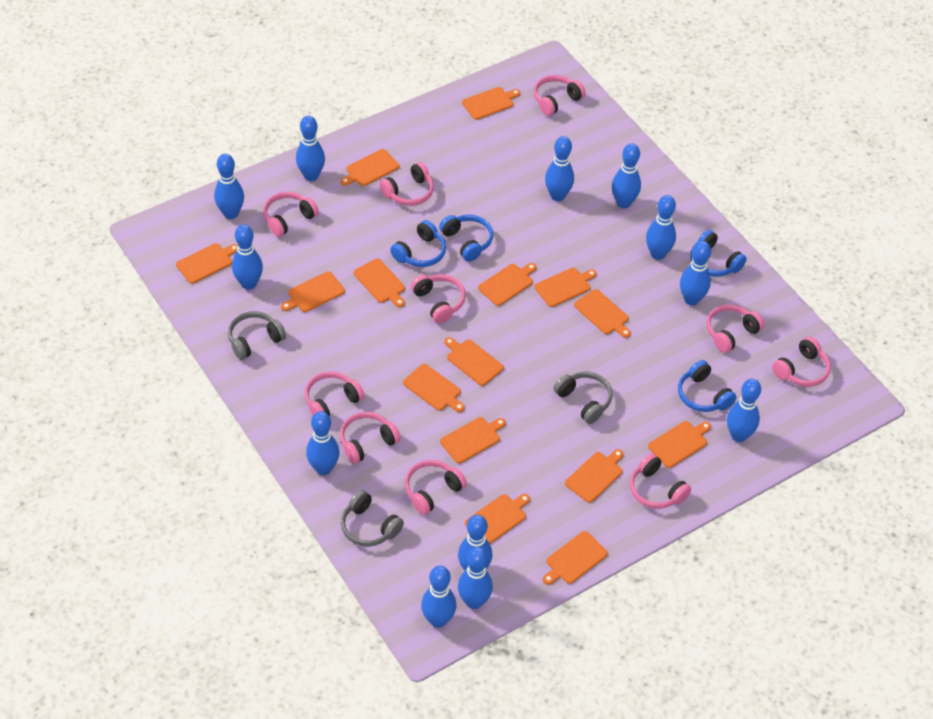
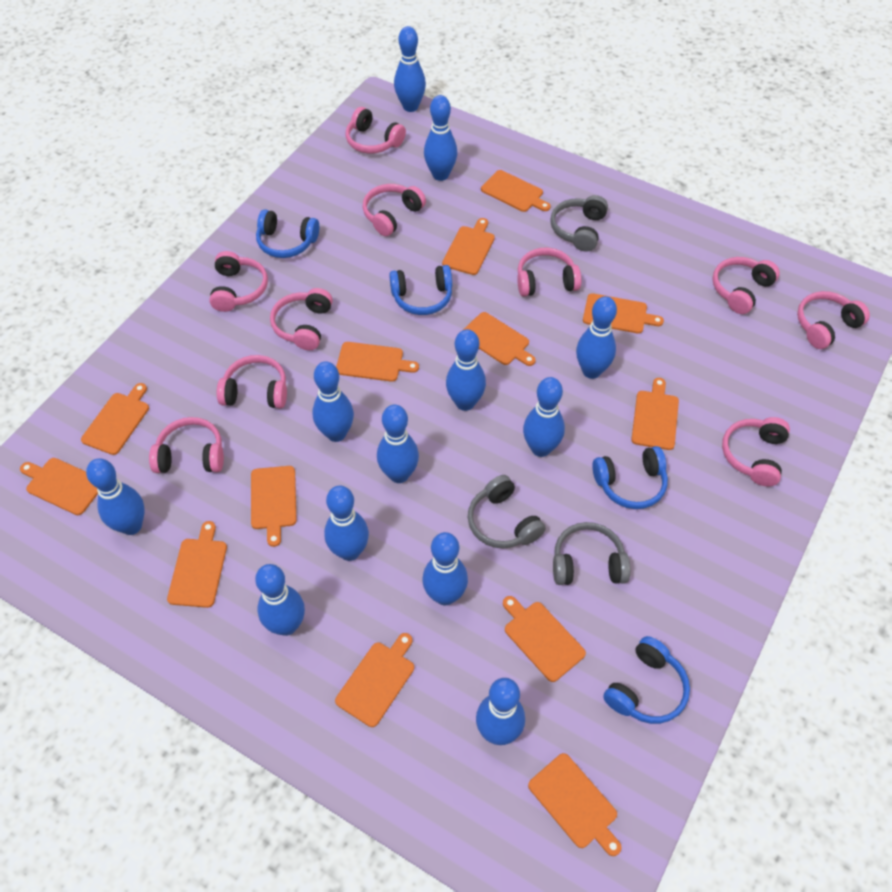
orange cutting board: [176,243,238,284] [281,271,345,312] [341,149,400,186] [353,259,405,307] [403,364,465,412] [440,417,506,463] [444,337,504,386] [462,87,520,120] [465,494,530,544] [478,263,536,306] [534,268,597,307] [543,531,608,585] [565,449,623,503] [574,289,631,338] [648,421,711,468] = 15 -> [20,458,98,515] [81,383,149,455] [167,521,227,608] [251,466,297,547] [335,633,414,727] [336,342,419,382] [442,218,495,275] [462,312,536,366] [481,170,551,212] [503,596,586,682] [528,753,622,856] [583,293,664,334] [631,378,679,450] = 13

